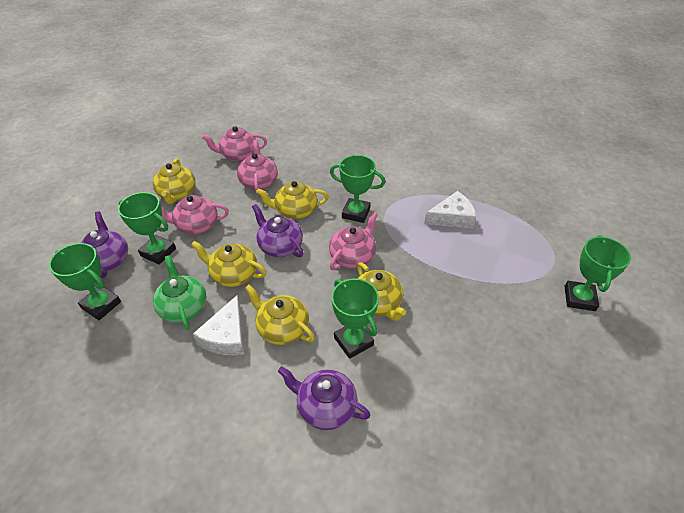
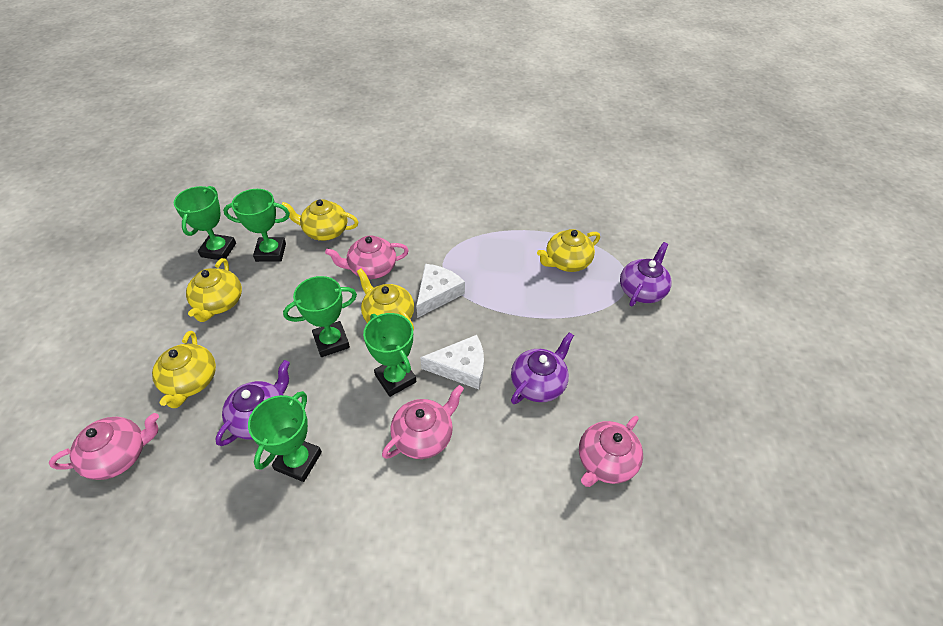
green teapot: [153,255,207,330] = 1 -> none = 0

